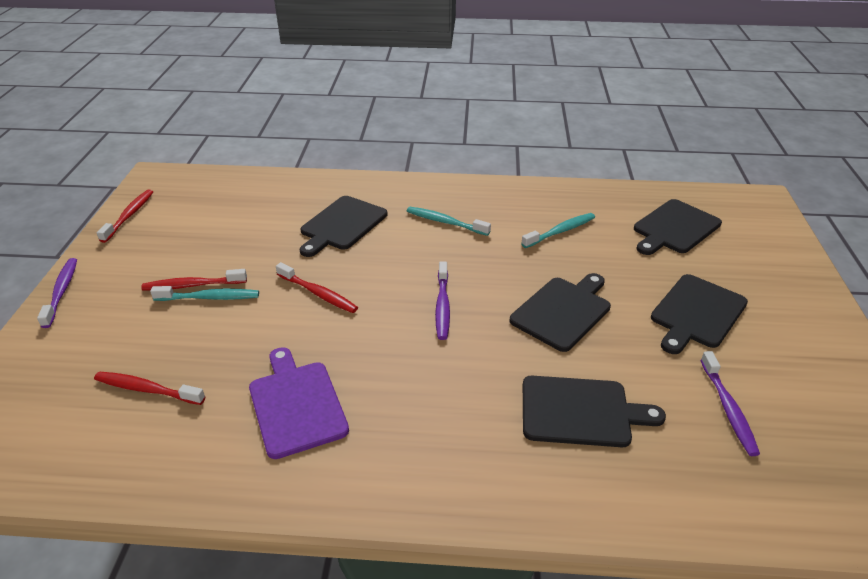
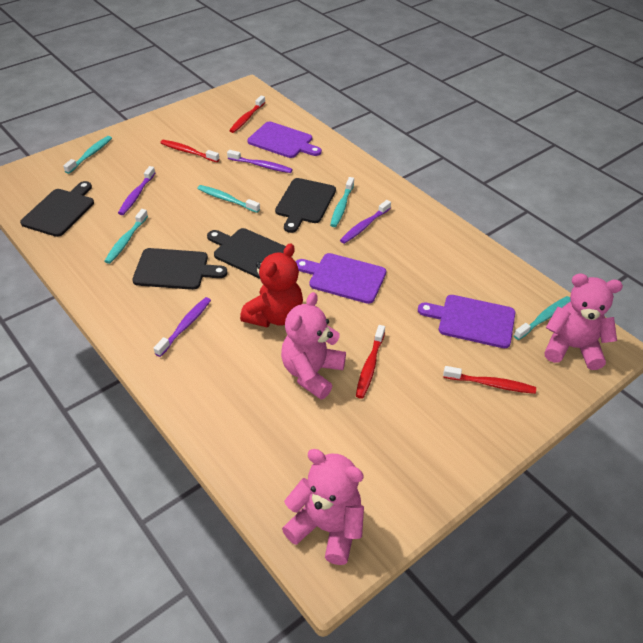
black cutting board: [300,196,387,257] [509,273,611,352] [523,376,666,447] [634,199,722,255] [651,274,748,354] = 5 -> [20,181,94,237] [132,248,227,290] [207,228,286,279] [275,178,336,233] = 4
pink teddy bear: none = 0 -> [281,292,346,399] [282,449,364,565] [544,273,623,370] = 3
purple cutting board: [249,347,349,459] = 1 -> [247,122,322,158] [296,253,386,304] [418,295,515,348] = 3
purple toothbrush: [37,258,77,328] [435,262,450,340] [700,351,760,456] = 3 -> [118,166,155,215] [154,297,211,357] [227,150,293,173] [340,200,391,244] = 4
red teddy bear: none = 0 -> [240,243,303,327] = 1
turquoise toothbrush: [150,286,259,301] [407,207,491,236] [521,213,595,248] = 3 -> [63,136,112,174] [104,209,148,264] [197,185,260,213] [330,177,354,227] [514,296,571,340] = 5

